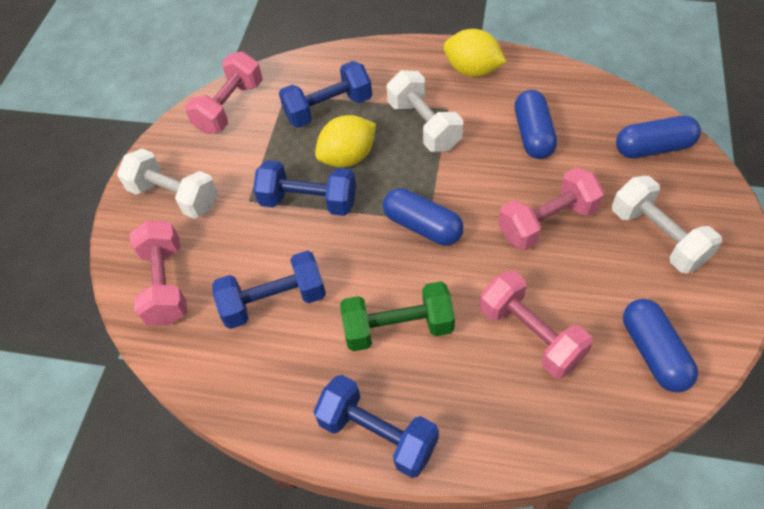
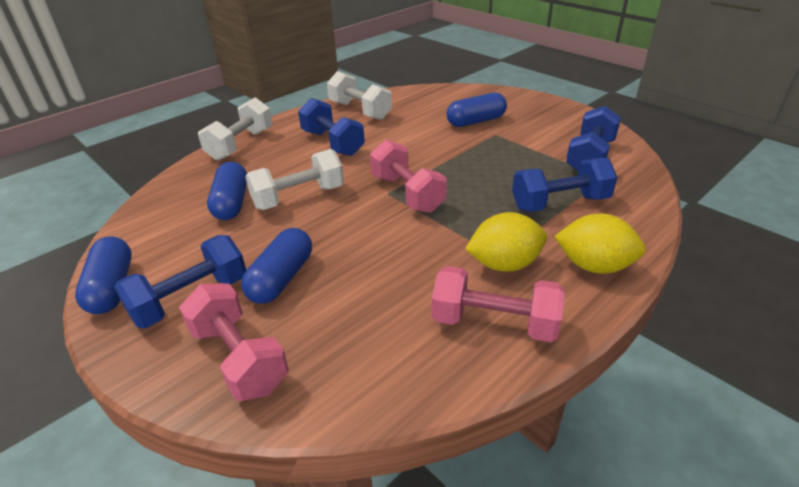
green dumbbell: [340,281,455,351] = 1 -> none = 0
pink dumbbell: [130,220,188,325] [185,51,263,134] [480,271,593,378] [498,167,604,250] = 4 -> [179,283,289,401] [370,140,447,213] [432,266,565,342] = 3

